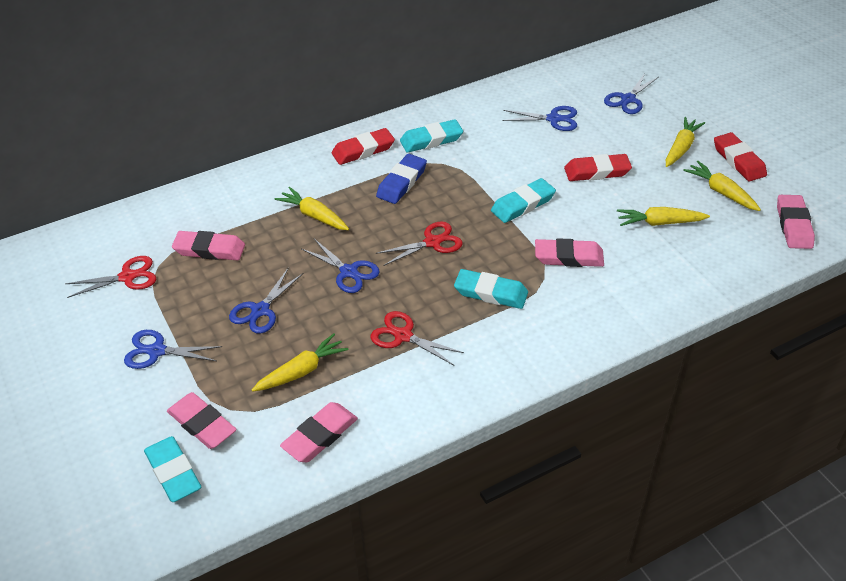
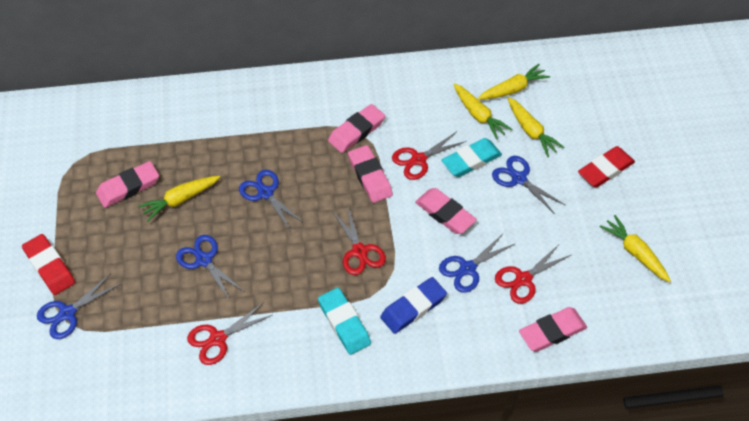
red eraser: [332,128,395,165] [564,154,632,181] [714,132,767,182] = 3 -> [22,234,75,295] [578,146,635,187] = 2
red scissors: [65,256,156,298] [370,311,464,365] [376,221,463,266] = 3 -> [187,302,272,365] [333,207,386,275] [392,132,466,180] [495,245,571,304] = 4
turquoise eraser: [144,436,201,502] [400,119,463,153] [454,269,528,309] [491,178,556,223] = 4 -> [318,288,371,355] [441,138,502,177] = 2

